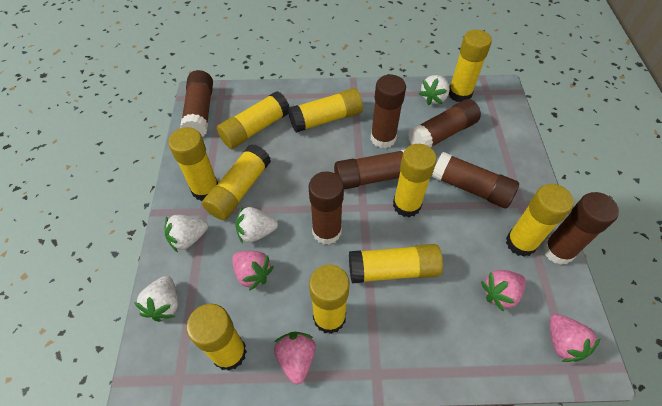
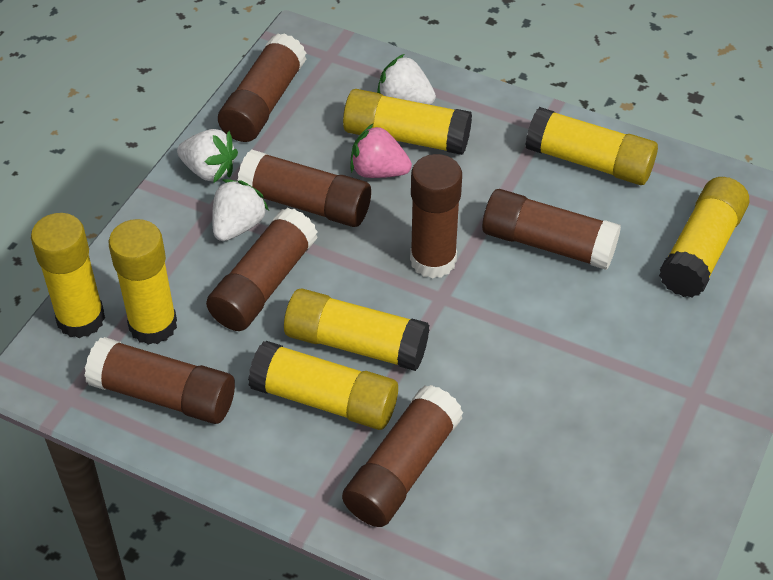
pink strawberry: [232,251,274,291] [274,332,316,384] [481,270,526,312] [550,314,601,362] = 4 -> [350,124,412,178] = 1
white strawberry: [134,276,178,322] [165,215,208,253] [236,207,278,244] [419,75,450,105] = 4 -> [177,129,238,183] [212,179,269,241] [377,54,436,105] = 3
yellow glue stick: [168,127,218,201] [186,304,247,371] [202,144,271,220] [217,91,289,149] [288,88,363,133] [309,265,349,334] [349,244,443,283] [393,144,437,217] [449,30,492,102] [506,184,574,257] = 10 -> [31,213,105,338] [109,219,177,345] [248,341,398,430] [284,289,429,371] [343,89,472,155] [526,107,658,185] [659,177,750,297] = 7

